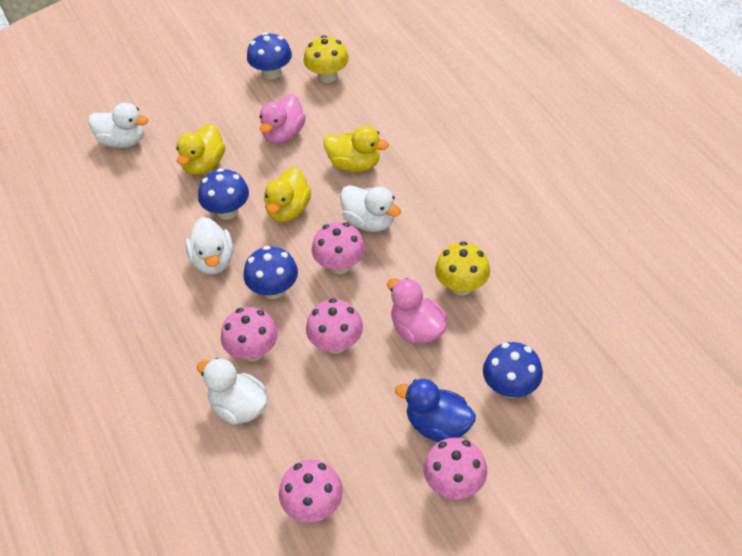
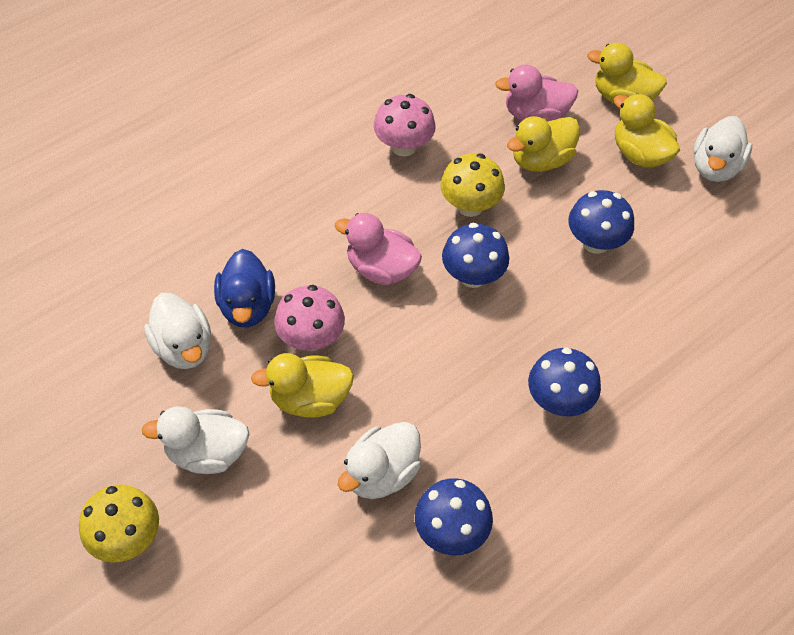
pink mushroom: [221,307,278,361] [279,460,343,523] [306,298,363,354] [312,222,365,274] [424,437,487,499] = 5 -> [274,285,345,351] [374,94,436,156] = 2
yellow duck: [176,124,225,175] [264,167,311,222] [323,126,389,172] = 3 -> [251,353,354,418] [507,116,580,172] [587,43,667,103] [614,94,680,168] = 4

